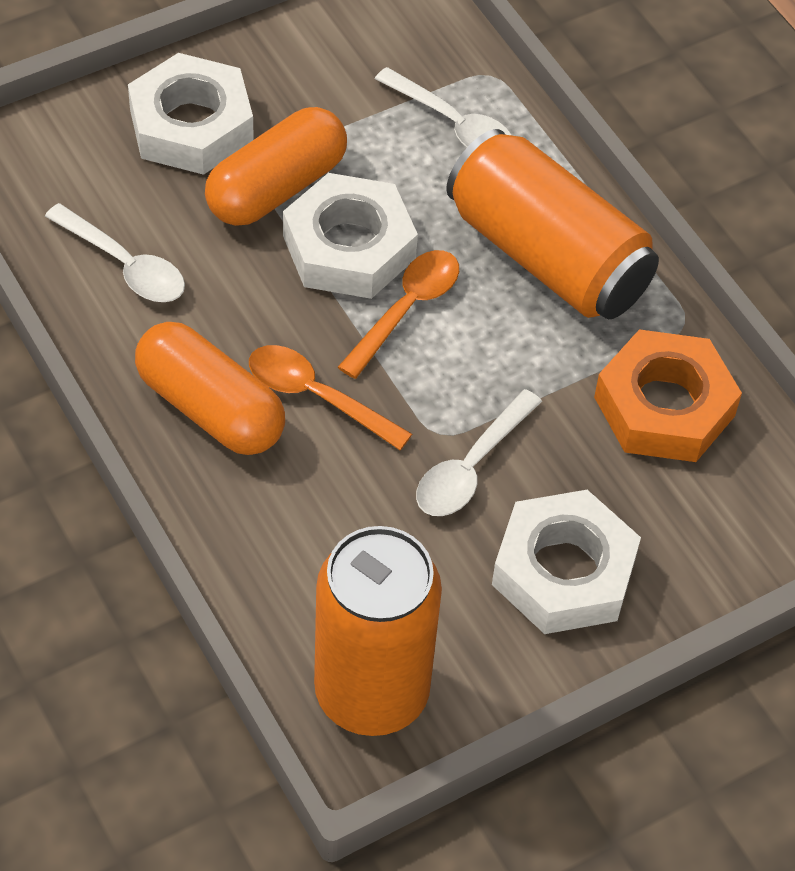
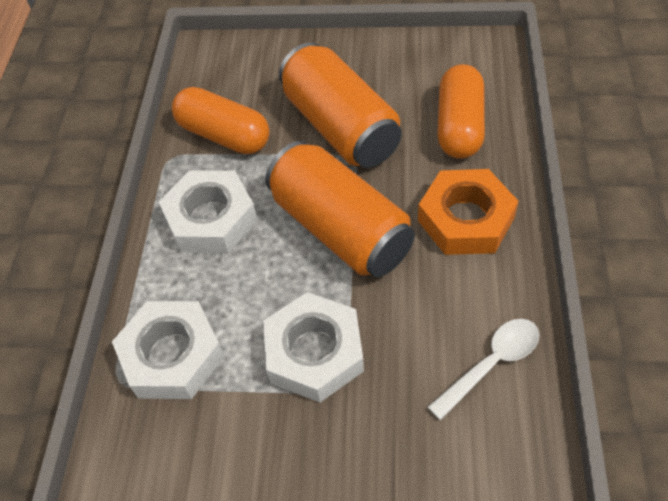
orange spoon: [249,345,412,450] [338,250,459,379] = 2 -> none = 0
white spoon: [45,203,185,302] [375,67,511,147] [416,389,542,516] = 3 -> [428,319,539,420] = 1

